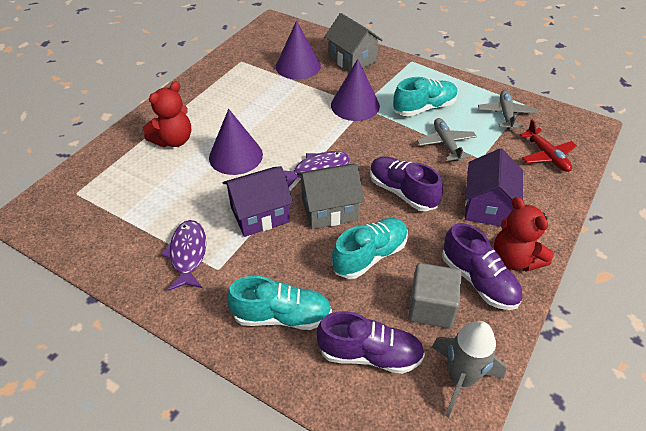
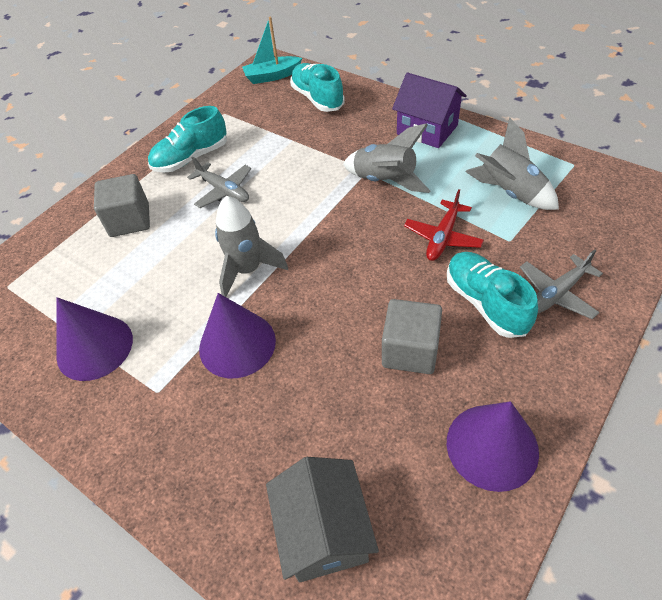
grey cube: [408,263,462,328] = 1 -> [94,174,150,237] [382,299,442,374] = 2
grey house: [297,164,364,229] [324,13,382,72] = 2 -> [266,457,379,583] = 1
grey rocket: [432,321,506,417] = 1 -> [215,196,288,297] [343,123,430,193] [465,118,559,210] = 3
purple fish: [161,220,206,291] [283,151,350,187] = 2 -> none = 0
purple house: [222,166,293,237] [465,148,523,226] = 2 -> [392,72,467,148] = 1
purple shoe: [316,311,425,374] [370,156,443,211] [442,223,522,310] = 3 -> none = 0
red teddy bear: [143,82,191,147] [494,197,554,272] = 2 -> none = 0
turquoise boat: none = 0 -> [242,17,302,84] = 1

